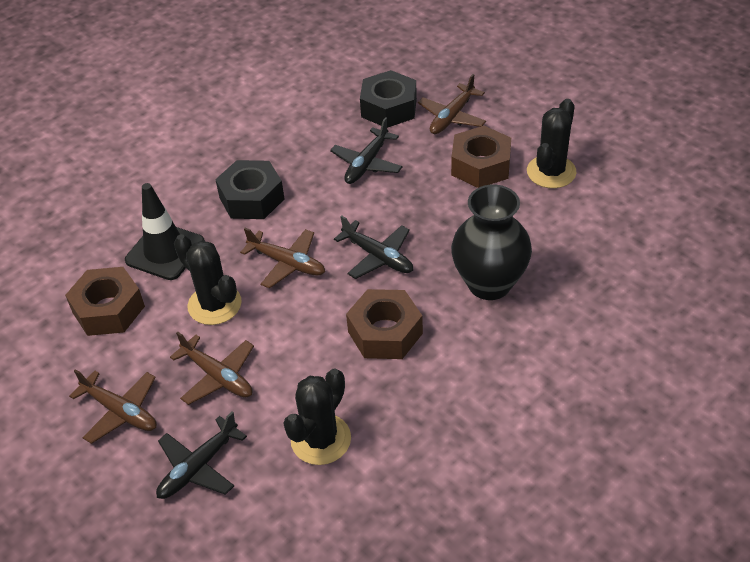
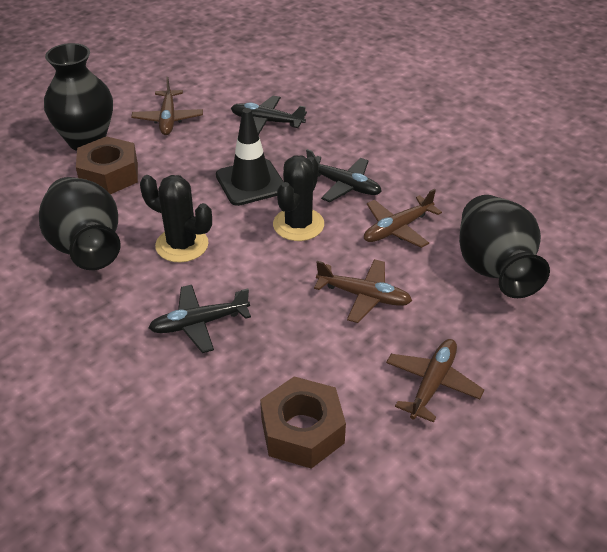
black cactus: [174,234,242,325] [283,368,351,465] [527,99,576,188] = 3 -> [140,175,212,263] [273,156,324,241] = 2
black nut: [215,160,285,219] [360,70,417,128] = 2 -> none = 0
black vase: [451,185,532,300] = 1 -> [39,177,120,270] [44,43,113,151] [459,195,550,298] = 3
brown nut: [65,267,145,336] [346,289,423,359] [451,126,511,188] = 3 -> [76,136,138,194] [260,376,346,469] = 2

